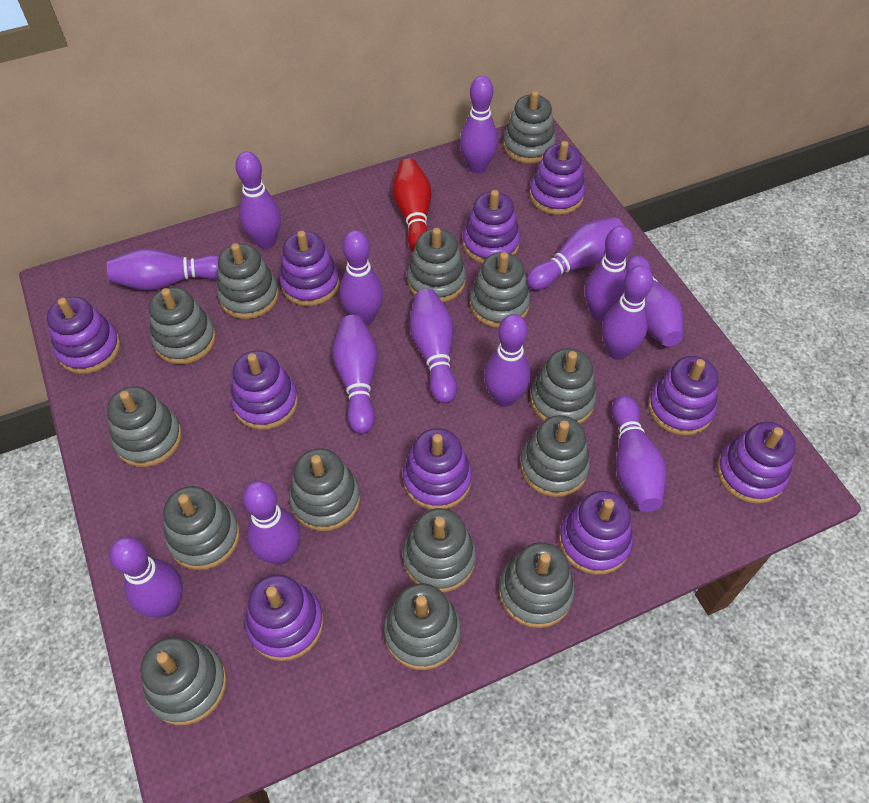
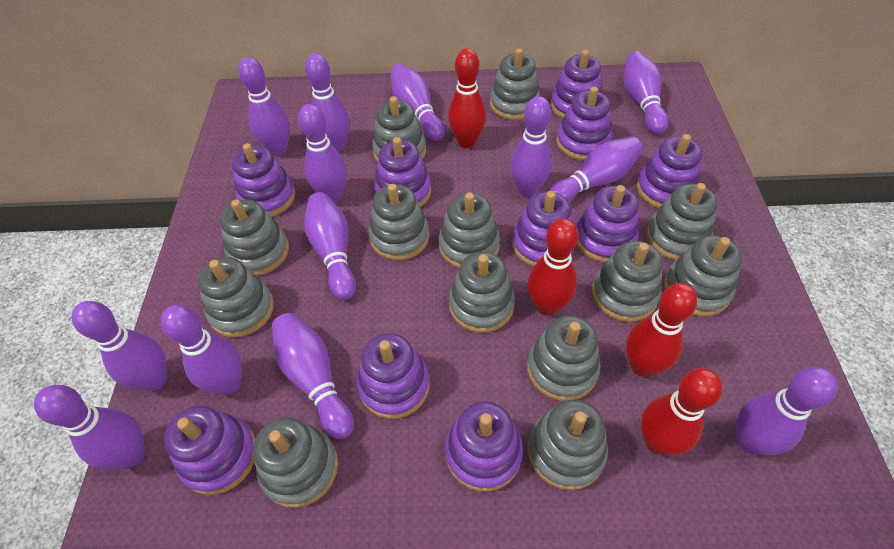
grey stacking toy: [107,387,182,467] [141,637,227,726] [149,287,216,364] [163,486,240,570] [217,243,279,319] [289,448,360,531] [384,583,461,670] [403,508,476,593] [407,228,466,303] [469,252,530,328] [499,542,575,628] [503,91,556,164] [520,415,590,497] [530,348,597,424] = 14 -> [198,257,274,337] [220,199,289,276] [253,417,338,508] [368,184,429,260] [372,96,426,162] [438,192,500,268] [449,252,515,333] [490,48,540,120] [527,315,600,401] [527,400,608,490] [592,241,663,322] [646,183,718,260] [664,235,742,317] = 13
purple bowling pin: [107,249,219,291] [110,537,183,617] [235,152,281,249] [243,481,300,564] [332,315,377,434] [340,230,383,325] [410,289,457,403] [460,76,498,174] [484,314,531,407] [526,217,624,290] [585,226,633,321] [602,265,653,360] [612,395,667,512] [626,255,683,347] = 14 -> [34,385,145,469] [72,301,167,391] [161,305,242,395] [238,57,290,156] [272,313,354,439] [298,104,347,203] [304,192,356,300] [305,53,349,152] [390,63,445,141] [511,96,552,197] [548,137,643,202] [624,51,668,134] [736,367,837,455] = 13
red bowling pin: [393,159,431,251] = 1 -> [448,48,486,148] [528,218,578,316] [626,283,697,377] [641,368,722,456] = 4

